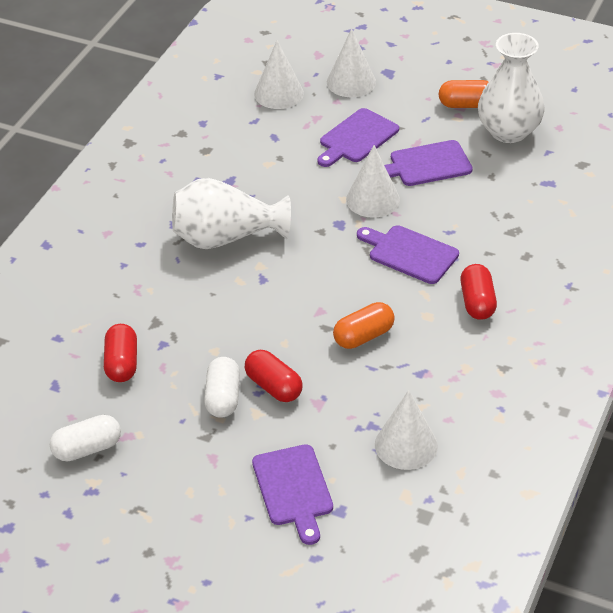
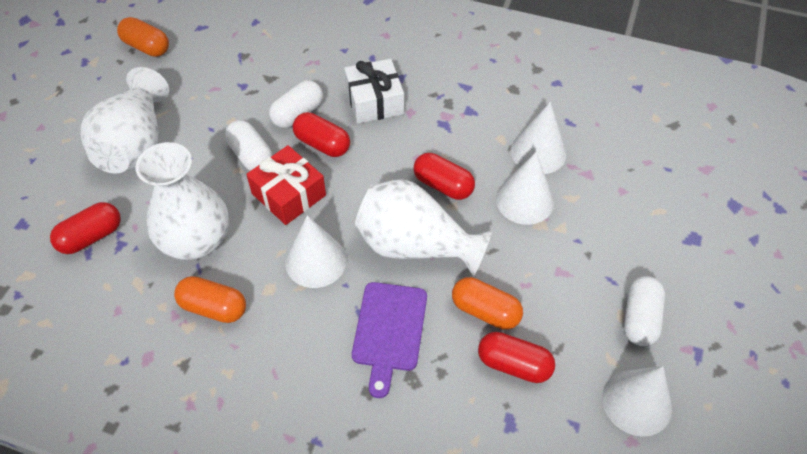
orange capsule: [333,302,395,349] [439,80,489,108] = 2 -> [117,17,169,57] [174,276,246,323] [452,277,523,330] = 3
purple cutting board: [252,444,333,545] [317,108,399,167] [357,225,459,284] [384,140,473,186] = 4 -> [352,282,427,398] = 1
red capsule: [104,324,137,382] [245,350,303,402] [460,264,497,320] = 3 -> [50,202,121,254] [293,112,350,157] [413,153,475,200] [478,332,555,383] = 4
red gift: none = 0 -> [246,145,326,225] = 1
white capsule: [50,415,121,462] [204,357,240,418] = 2 -> [225,120,273,171] [269,80,323,128] [624,276,665,346] = 3
white gift: none = 0 -> [344,59,404,124] = 1
white vase: [172,178,291,249] [478,33,545,143] = 2 -> [80,67,169,174] [136,142,229,260] [355,179,492,277] = 3

